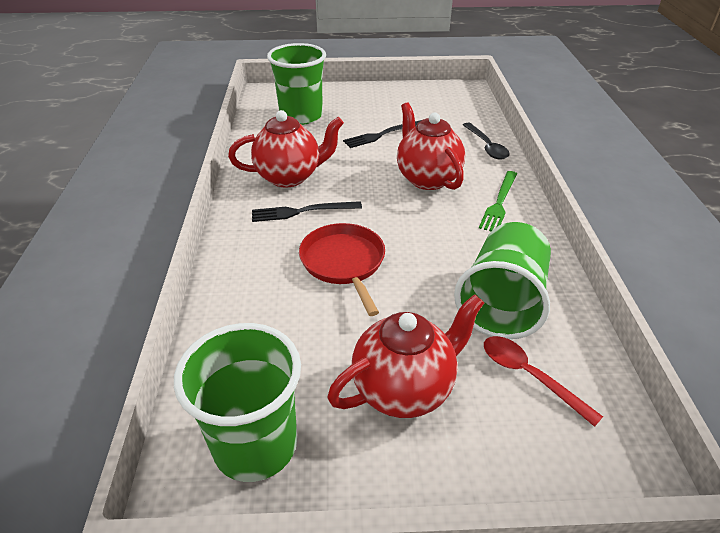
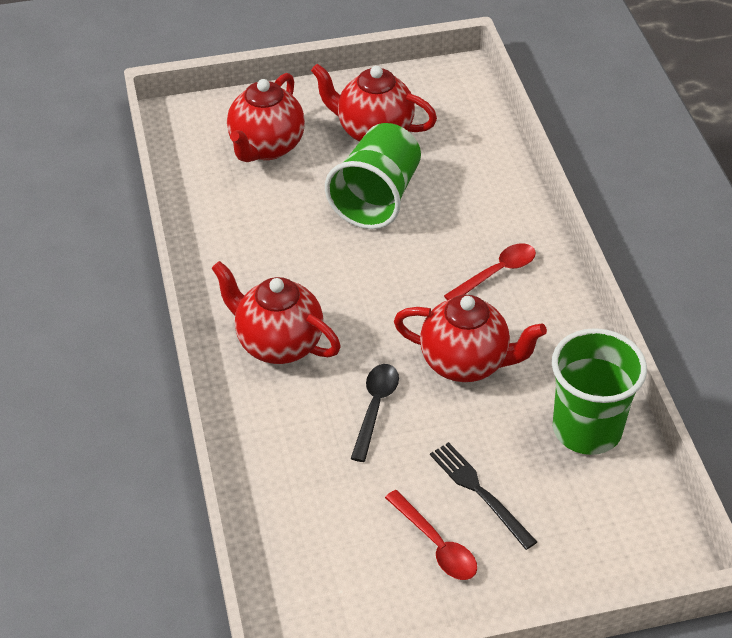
black fork: [252,201,362,222] [343,120,421,148] = 2 -> [430,442,537,550] = 1
green cup: [174,323,301,482] [267,43,326,125] [454,222,551,339] = 3 -> [325,123,421,229] [552,328,647,455] = 2
green fork: [479,171,517,231] = 1 -> none = 0
red pan: [299,223,385,316] = 1 -> none = 0
red spoon: [484,336,603,427] = 1 -> [385,490,477,580] [444,243,536,300] = 2
red teapot: [228,110,344,187] [327,294,484,418] [397,102,465,190] = 3 -> [212,261,341,364] [227,73,305,162] [311,64,437,142] [394,295,547,382] = 4

